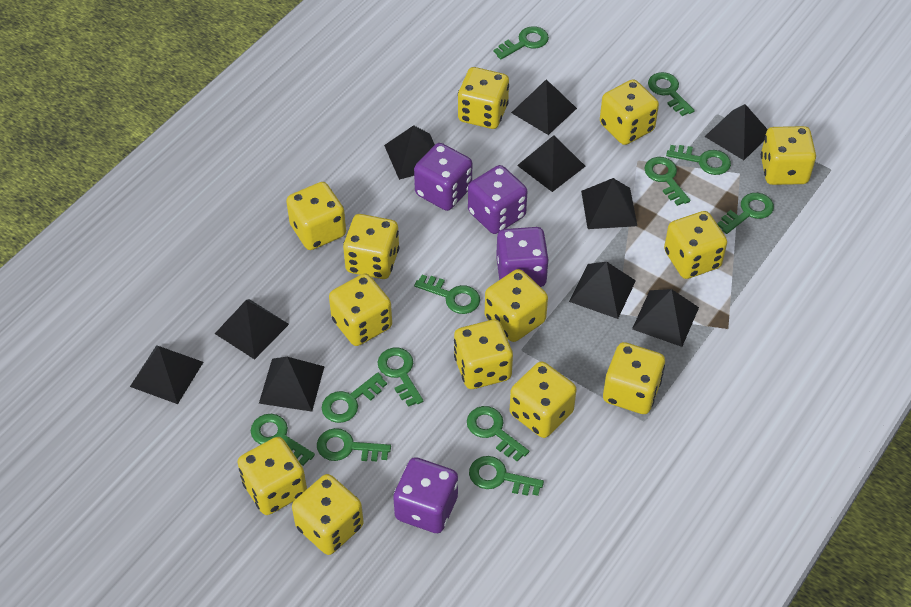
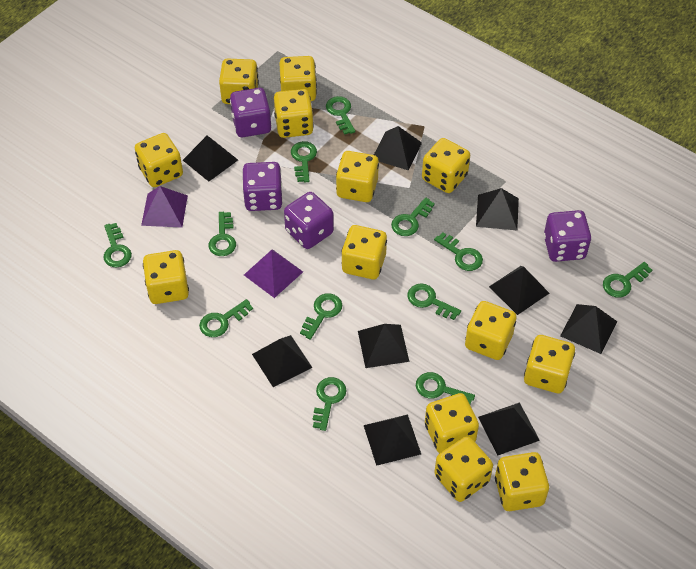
black pyramid: [130,345,203,404] [215,299,289,360] [259,357,325,412] [384,125,435,180] [511,79,577,135] [517,135,586,192] [569,262,636,319] [581,178,637,229] [632,289,699,347] [704,104,768,160] = 10 -> [183,136,238,182] [252,335,312,387] [358,324,409,368] [364,414,421,466] [374,126,422,171] [476,188,519,230] [478,402,540,455] [489,266,549,315] [560,304,617,354] = 9
purple pyramid: none = 0 -> [141,186,188,228] [244,249,303,298] = 2

